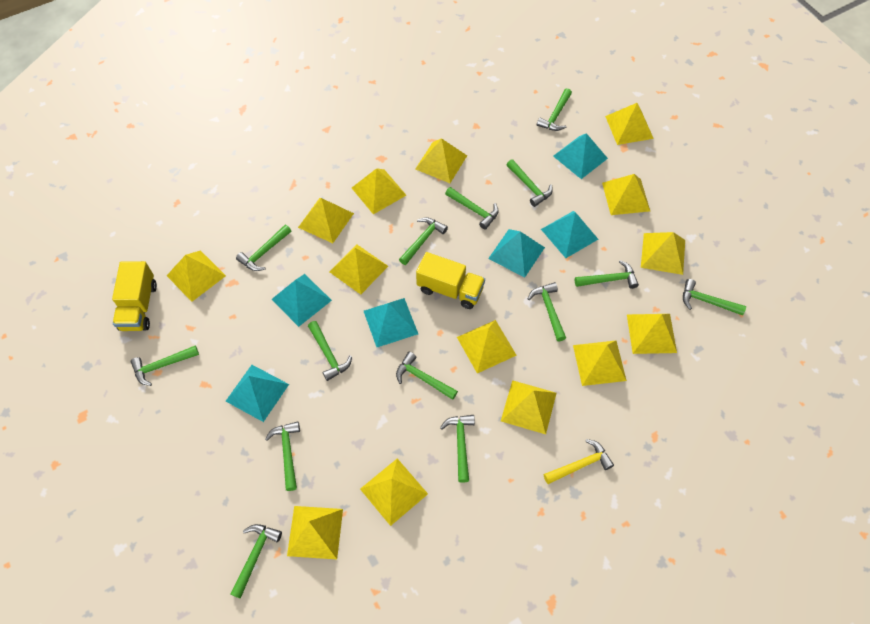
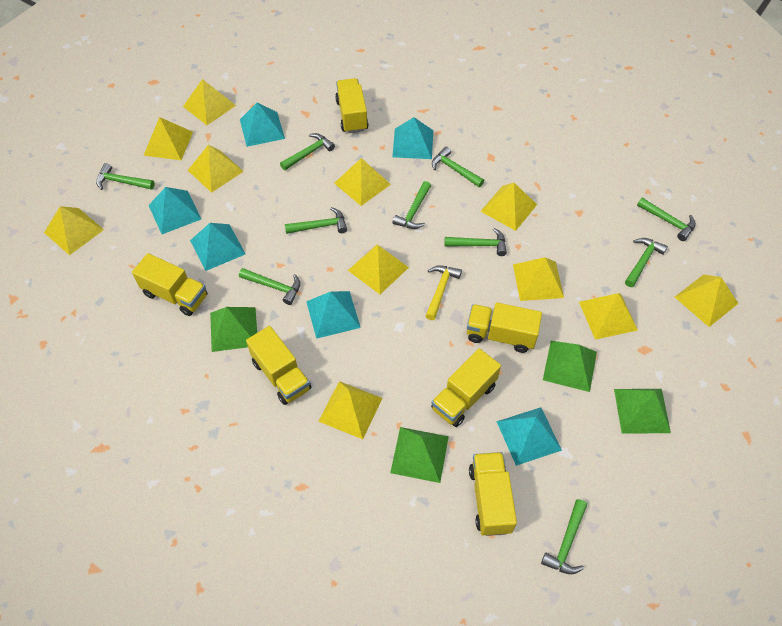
green hammer: [131,346,199,386] [230,524,282,599] [236,225,291,271] [265,421,300,491] [308,321,352,381] [396,352,458,400] [399,217,448,265] [440,415,475,483] [445,187,499,230] [506,159,553,207] [528,282,566,341] [537,88,572,131] [575,260,639,289] [683,279,746,316] = 14 -> [96,163,155,190] [239,268,300,305] [280,133,335,170] [285,207,347,234] [392,181,431,229] [432,146,484,187] [444,228,507,256] [541,499,587,574] [625,238,668,287] [637,197,696,241] = 10
green pyramid: none = 0 -> [210,307,257,352] [390,427,449,483] [543,341,597,392] [614,389,671,434] = 4
yellow pyramid: [167,250,226,302] [287,506,343,559] [298,198,354,243] [329,244,388,294] [352,168,406,214] [360,458,428,526] [416,138,467,183] [457,320,517,373] [501,380,557,434] [573,341,627,386] [602,174,650,215] [605,103,654,145] [627,314,677,354] [641,232,685,275] = 14 -> [44,206,104,255] [143,117,193,160] [183,79,236,125] [188,145,244,193] [318,381,383,439] [334,158,391,206] [348,245,409,294] [480,183,537,231] [513,257,564,301] [579,293,638,340] [675,274,738,327] = 11
yellow truck: [112,261,157,331] [416,252,485,309] = 2 -> [132,253,207,316] [246,326,311,405] [335,78,369,133] [431,348,501,427] [467,302,542,353] [469,452,517,536] = 6

